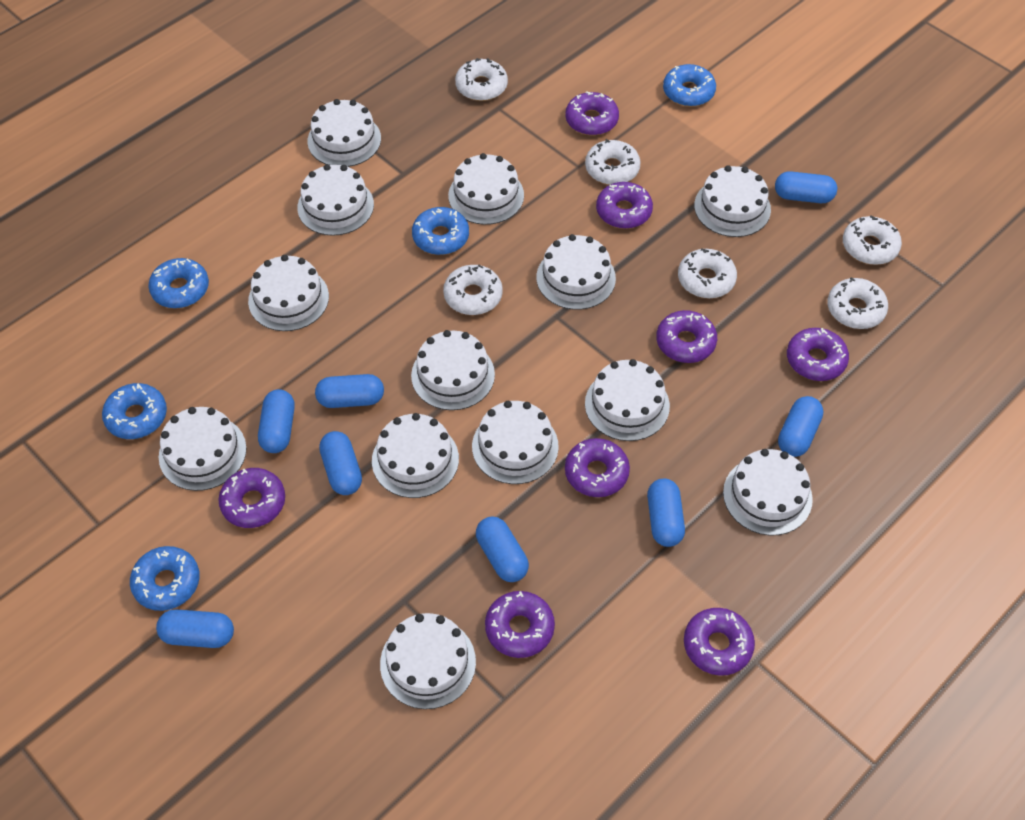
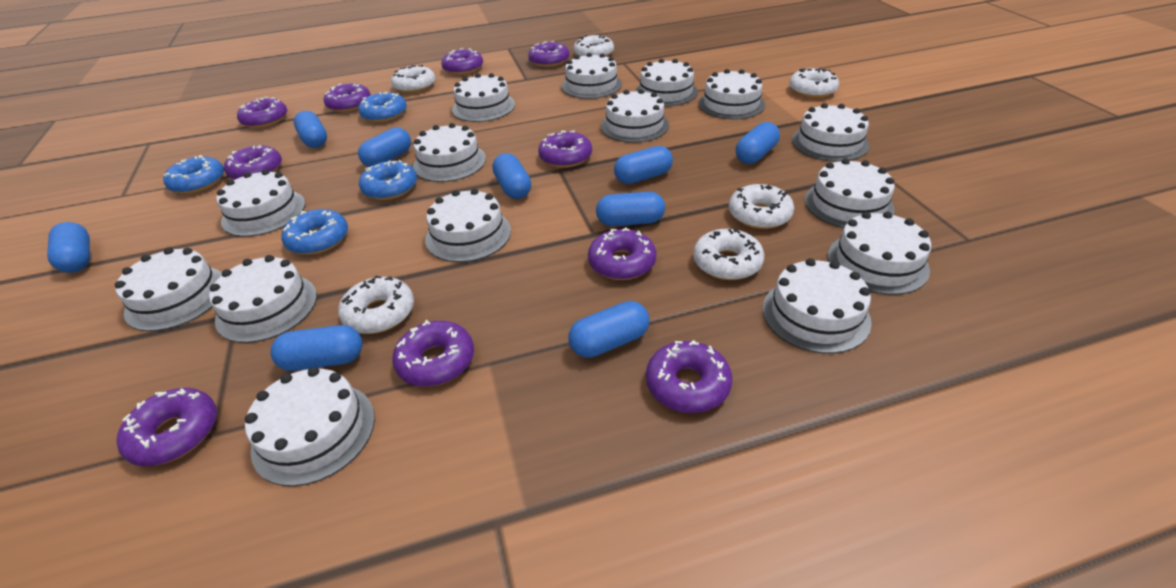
blue capsule: [156,609,234,648] [258,389,295,453] [315,374,384,408] [319,431,362,495] [476,517,529,582] [647,479,685,547] [775,171,837,203] [778,396,823,457] = 8 -> [47,222,90,273] [270,325,363,371] [294,111,327,148] [358,127,411,167] [492,153,531,199] [568,301,650,358] [596,192,665,226] [614,146,673,184] [736,122,780,164] = 9
blue donut: [102,383,167,439] [130,546,200,611] [148,258,209,308] [412,207,469,255] [663,64,716,107] = 5 -> [163,155,224,194] [281,209,348,255] [358,92,407,122] [359,160,417,200] = 4
purple donut: [218,468,285,528] [485,591,555,658] [565,91,619,135] [565,438,630,497] [596,182,653,229] [656,310,717,363] [684,608,755,676] [787,328,849,381] = 8 -> [117,388,217,466] [224,145,282,180] [237,97,287,128] [324,83,371,112] [392,320,474,386] [441,48,483,75] [528,41,569,67] [538,130,592,168] [588,228,656,280] [646,340,732,413] = 10
white cake: [159,407,247,491] [248,255,329,331] [297,164,374,236] [307,99,381,167] [372,413,459,498] [380,613,476,709] [411,330,495,410] [448,153,524,225] [472,401,559,484] [536,234,616,310] [585,359,670,441] [694,165,771,237] [723,449,813,535] = 13 -> [115,247,222,331] [209,255,317,343] [216,169,305,237] [245,367,375,486] [413,123,486,182] [425,189,511,262] [452,73,515,122] [562,53,622,99] [601,89,669,143] [635,59,698,106] [698,69,765,119] [762,258,872,354] [792,103,869,162] [805,158,895,228] [828,211,931,295] = 15

